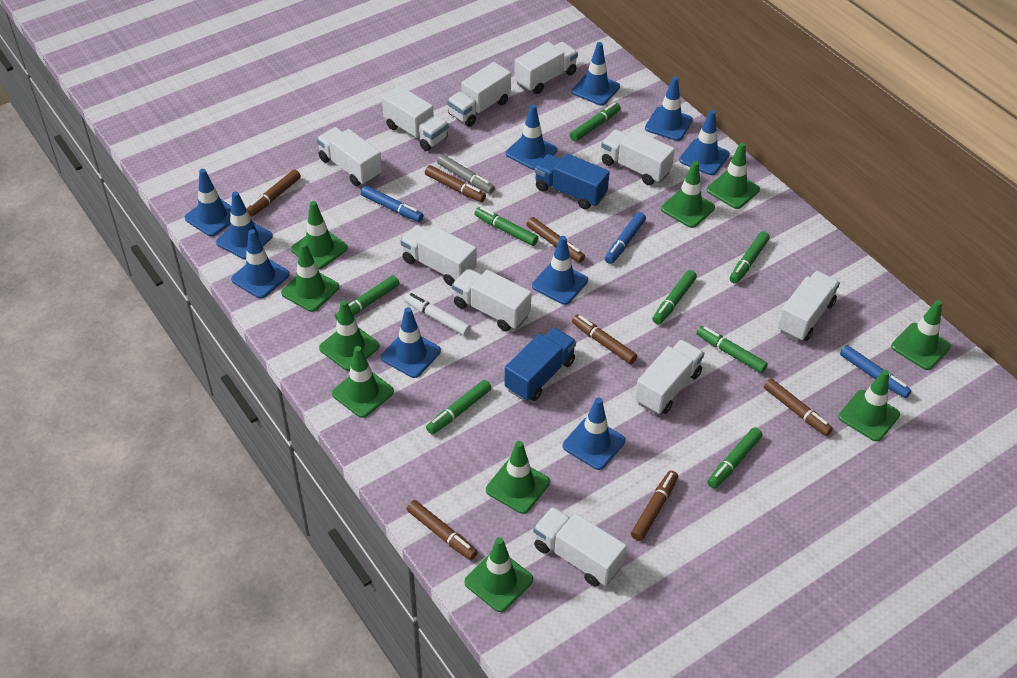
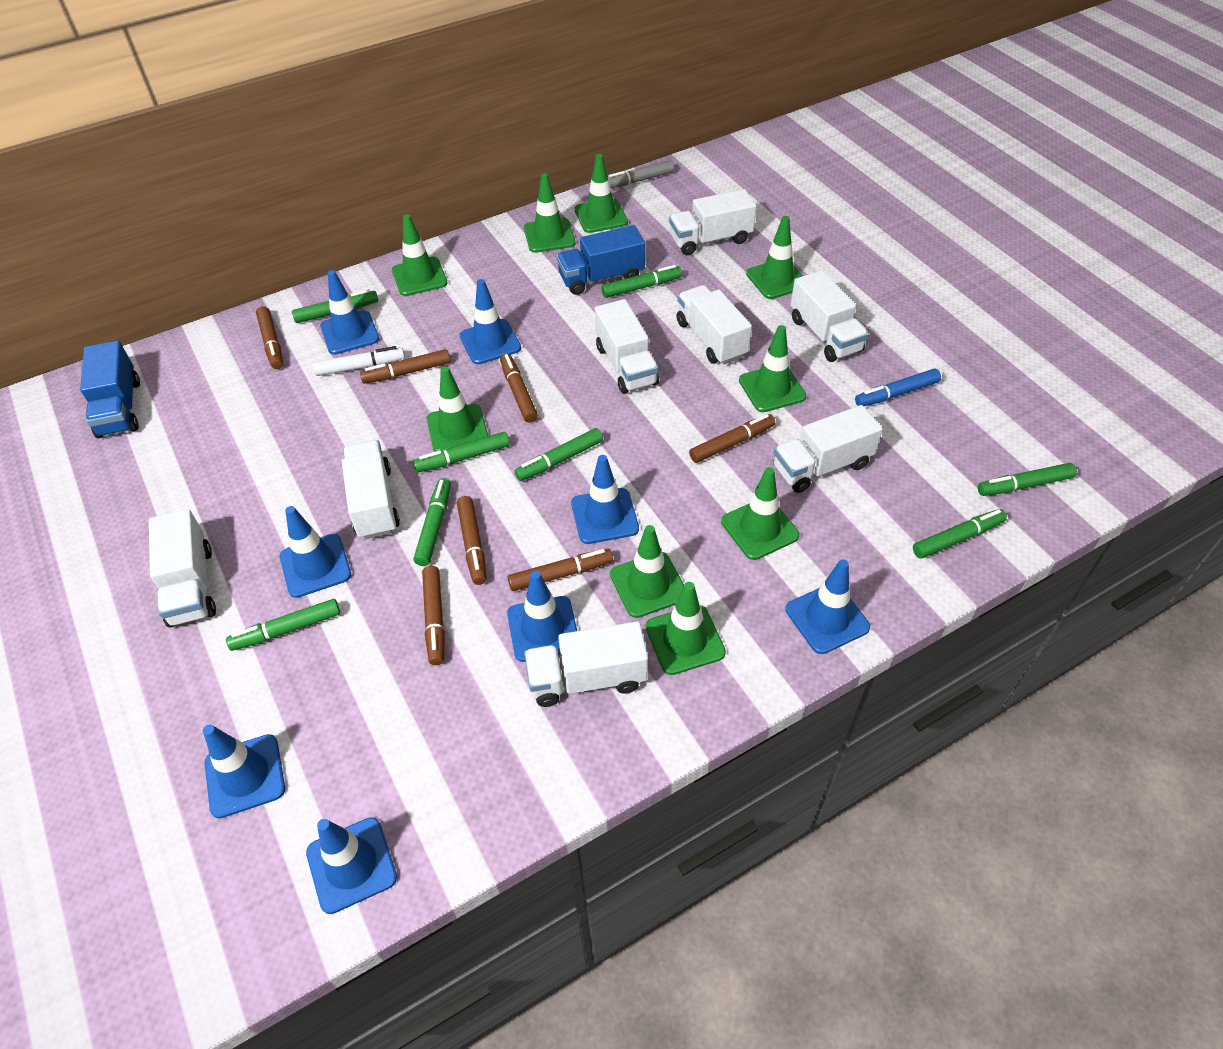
blue marker: [361,186,423,222] [605,212,646,264] [840,345,912,398] = 3 -> [855,369,941,406] = 1
blue traffic cone: [185,169,231,236] [216,191,273,260] [231,229,289,299] [381,307,441,378] [506,104,557,170] [532,236,588,305] [563,397,625,470] [572,42,620,106] [645,77,693,141] [679,110,730,175] = 10 -> [203,725,285,819] [280,506,351,598] [306,817,397,914] [320,270,379,355] [459,279,521,364] [507,571,577,662] [571,455,639,544] [785,560,870,654] = 8
green traffic cone: [281,243,339,312] [291,201,348,270] [319,300,380,371] [332,346,394,418] [464,537,533,612] [486,441,550,514] [661,161,715,228] [707,142,760,209] [838,370,900,441] [891,300,951,370] = 10 -> [392,214,448,296] [426,366,488,452] [524,173,575,253] [575,154,628,233] [610,525,684,618] [645,582,726,675] [721,467,800,560] [739,325,806,412] [746,216,803,299] = 9
white truck: [317,127,382,186] [382,86,449,151] [400,225,476,286] [447,62,511,127] [452,269,531,331] [514,42,578,94] [533,507,627,587] [601,129,675,185] [635,340,704,414] [777,271,840,341] = 10 -> [149,509,216,627] [342,440,400,539] [524,621,648,707] [595,299,659,394] [669,189,756,255] [676,285,752,365] [774,405,883,493] [790,270,869,362] = 8

